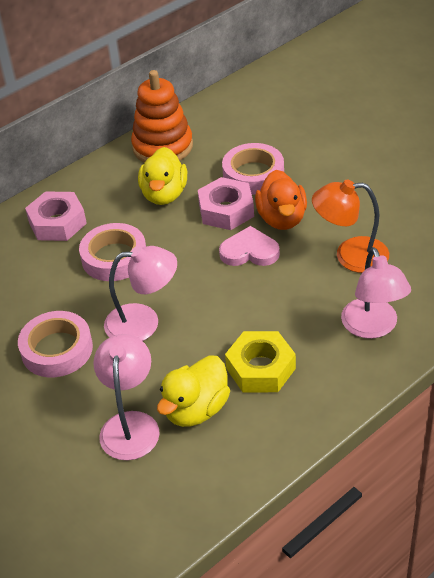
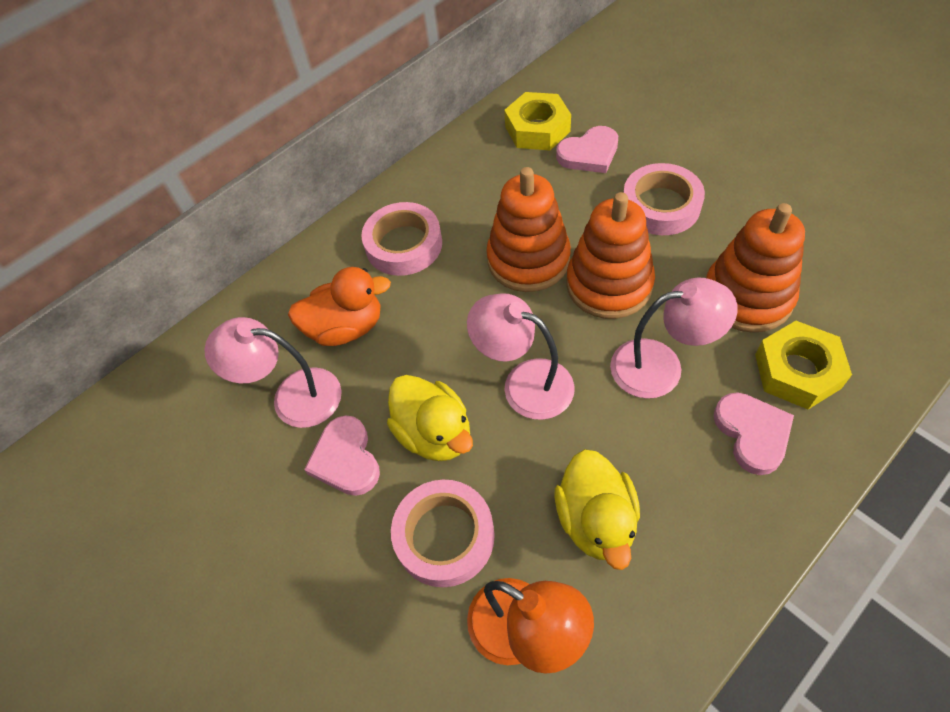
orange stacking toy: [131,70,193,163] = 1 -> [486,167,571,292] [567,192,655,319] [706,203,805,333] = 3
pink heart: [219,226,280,266] = 1 -> [304,415,380,496] [556,126,618,173] [713,392,794,475] = 3
pink nut: [25,191,87,241] [198,177,254,230] = 2 -> none = 0
yellow nut: [225,331,296,392] = 1 -> [504,92,571,150] [755,321,852,409] = 2

